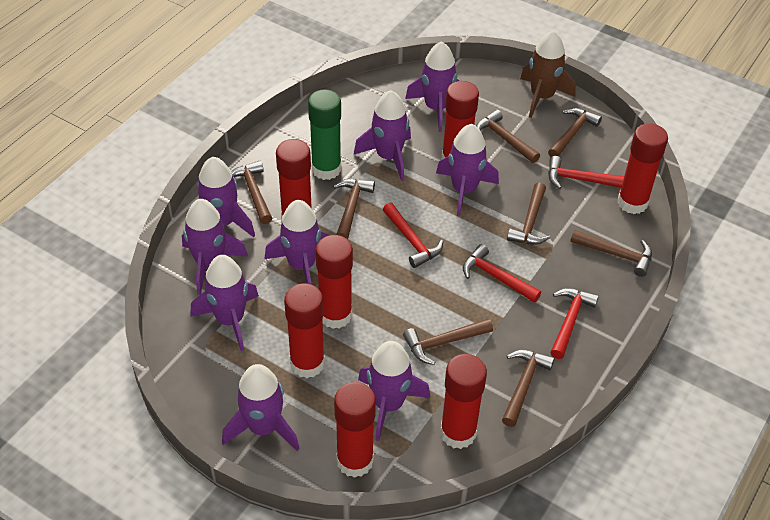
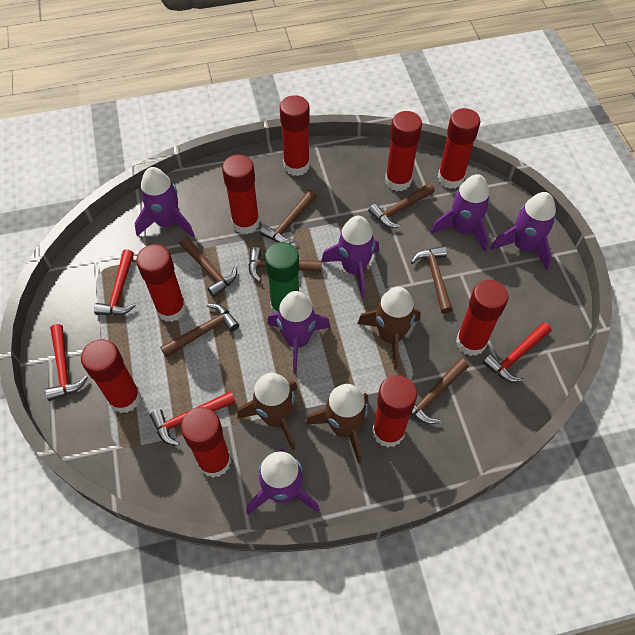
brown hammer: [231,161,272,224] [333,179,375,240] [403,318,493,365] [476,110,540,163] [502,350,555,427] [507,183,551,245] [548,108,602,157] [570,230,652,277] = 8 -> [160,304,239,358] [179,237,237,297] [248,247,322,282] [260,190,317,244] [368,183,435,228] [411,246,453,314] [411,358,469,424] = 7
brown rocket: [520,30,576,118] = 1 -> [237,373,298,451] [306,384,368,464] [357,287,421,369] = 3
purple rocket: [182,199,248,295] [190,255,259,351] [198,157,255,237] [222,364,300,451] [265,200,329,284] [354,90,411,181] [358,341,430,441] [405,41,459,132] [436,124,499,217] = 9 -> [134,167,195,237] [247,449,320,515] [267,291,331,374] [322,216,379,298] [430,174,490,252] [491,192,556,270] = 6
red glue stick: [276,139,312,220] [284,283,325,378] [315,235,353,329] [334,382,376,478] [440,354,487,449] [442,81,479,159] [617,123,668,214] = 7 -> [81,339,141,413] [136,244,186,322] [181,407,231,478] [222,154,260,234] [280,95,310,176] [372,375,417,447] [385,111,422,191] [438,108,480,189] [456,280,509,356] = 9

